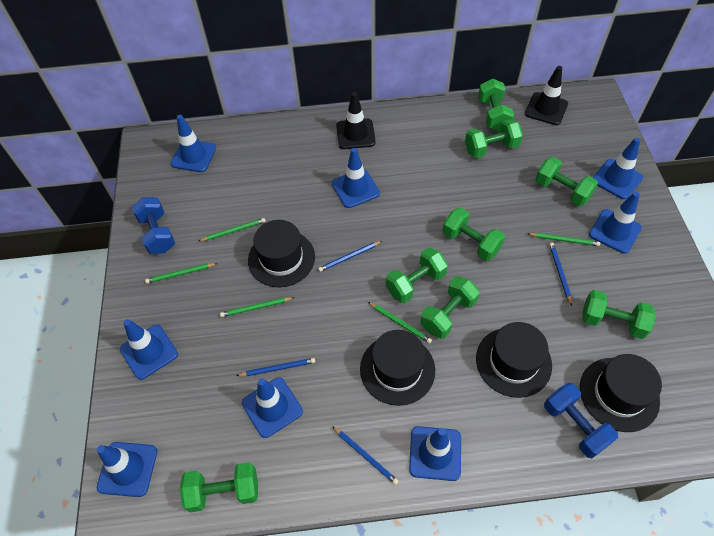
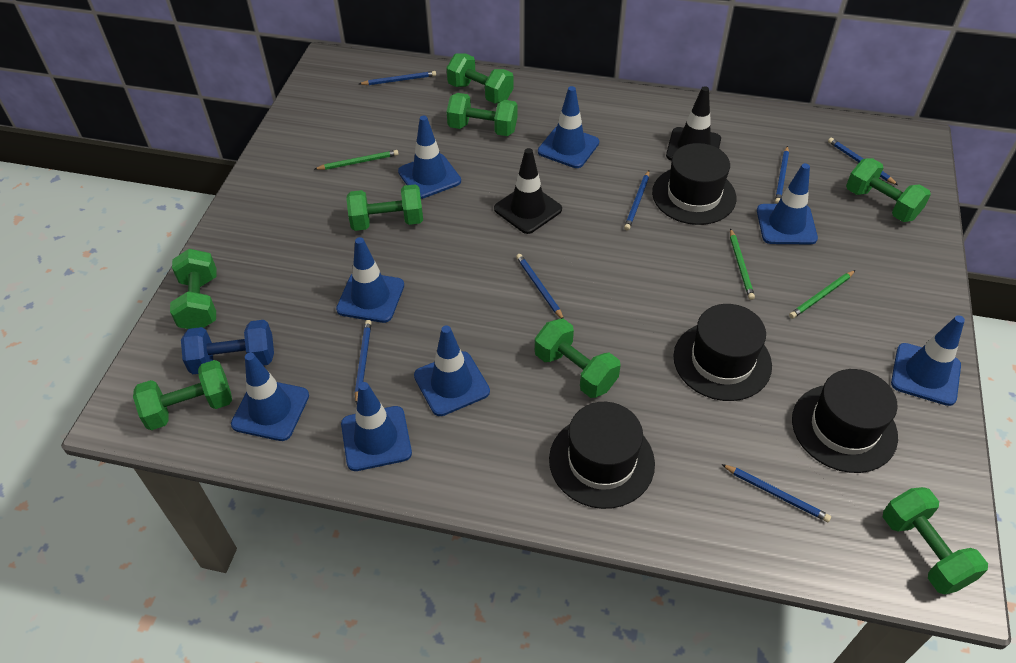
blue dumbbell: [132,197,175,254] [544,383,618,459] = 2 -> [181,320,274,374] = 1
blue pencil: [236,358,315,376] [318,241,382,272] [332,426,399,485] [549,242,572,306] = 4 -> [355,320,372,405] [359,71,436,85] [516,254,564,319] [624,170,649,230] [721,464,831,522] [775,146,789,204] [828,138,898,185] = 7
green pencil: [145,263,218,283] [199,218,266,241] [220,297,294,317] [368,302,432,344] [528,233,600,246] = 5 -> [315,150,399,170] [730,228,755,300] [789,270,856,319] = 3

